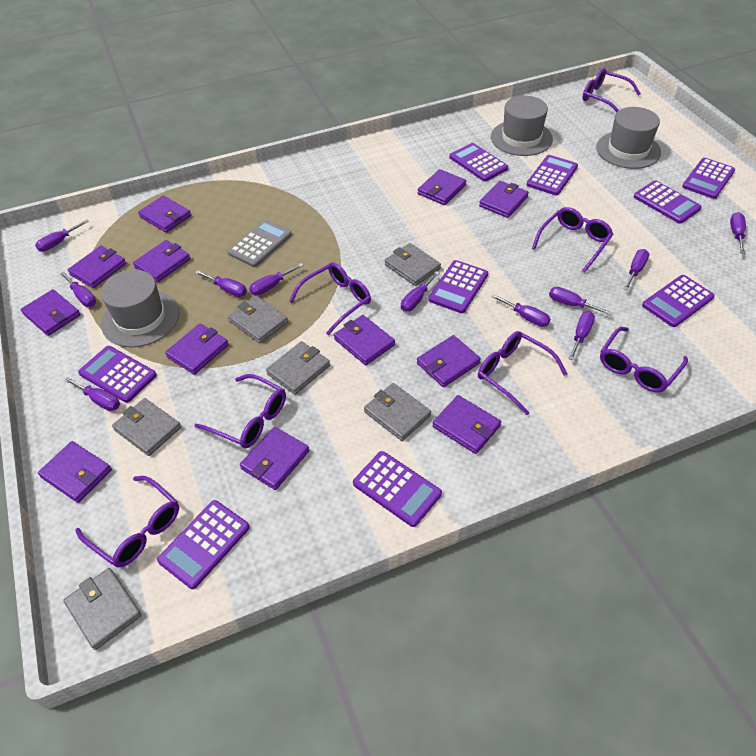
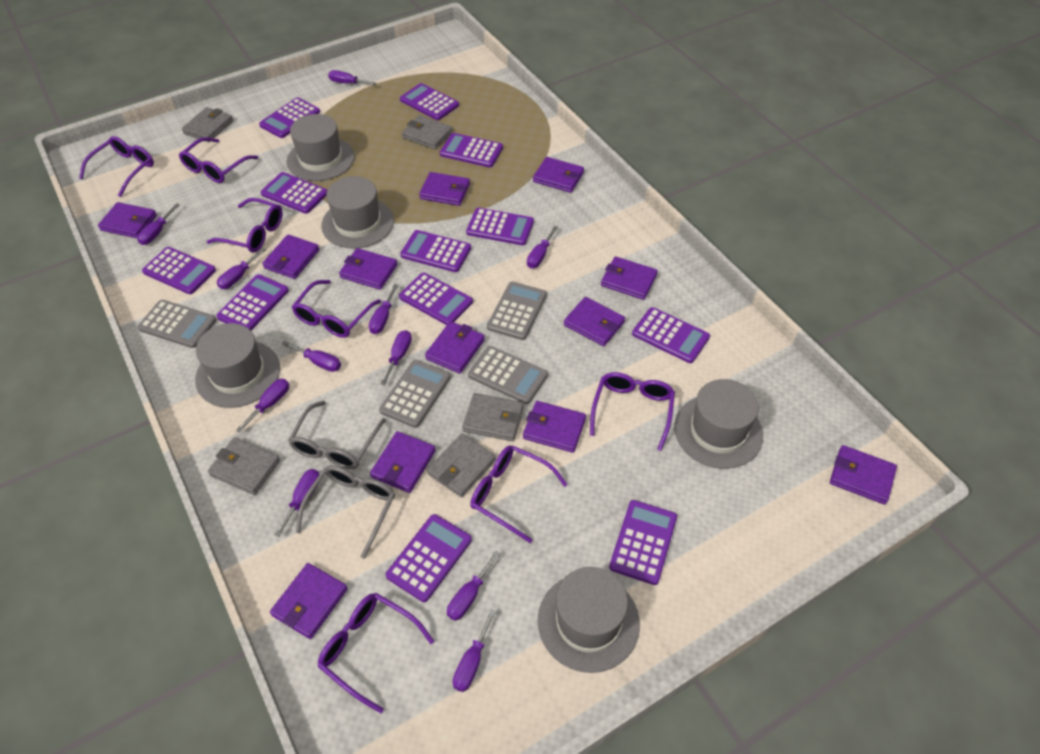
grey calculator: [227,220,292,267] = 1 -> [137,300,217,348] [379,360,451,428] [468,346,548,404] [487,281,547,340] = 4
grey glasses: none = 0 -> [288,400,386,469] [296,465,395,559] = 2
grey hat: [101,270,180,347] [491,96,553,156] [596,107,661,169] = 3 -> [195,323,280,408] [287,114,355,181] [321,176,394,249] [538,567,640,673] [674,379,763,469] = 5
grey wallet: [63,568,142,650] [112,398,181,456] [228,296,288,343] [266,341,330,395] [364,383,431,441] [385,243,441,286] = 6 -> [182,107,233,142] [208,437,280,495] [402,115,452,150] [427,434,496,497] [462,393,524,441] = 5
purple calculator: [78,346,157,403] [157,500,250,589] [353,451,442,527] [428,260,488,313] [449,143,508,181] [527,155,578,195] [634,180,702,224] [642,275,715,327] [682,158,735,199] = 9 -> [142,247,216,294] [216,274,289,330] [259,98,320,138] [260,172,327,214] [386,514,472,602] [399,273,473,325] [400,83,459,120] [400,230,471,272] [440,133,503,167] [466,208,534,245] [609,500,677,585] [632,307,710,363] = 12

